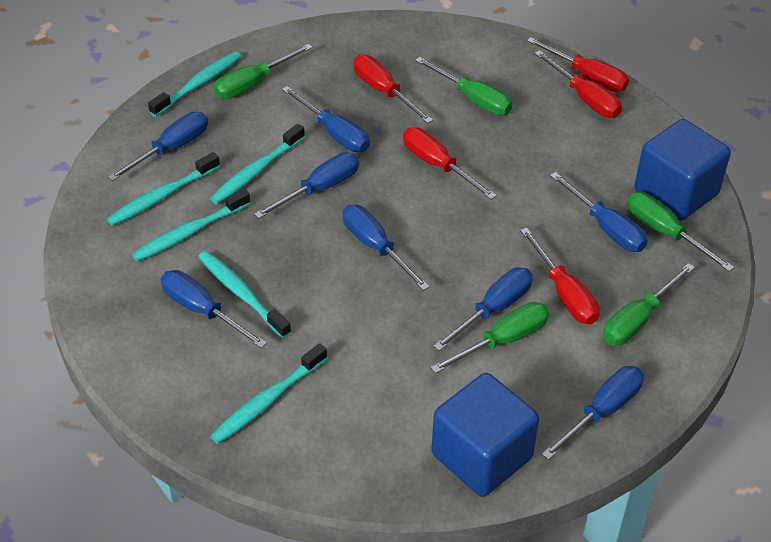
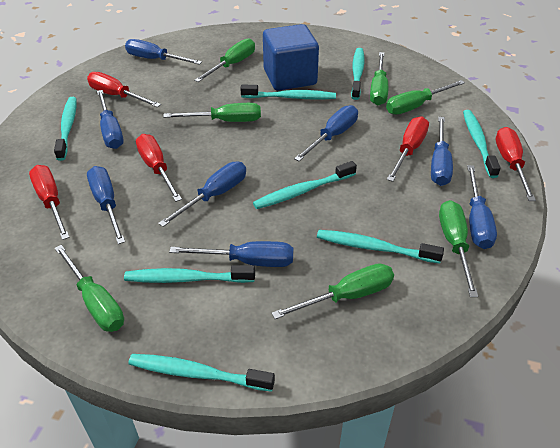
blue cube: [431,373,539,497] [634,119,731,221] = 2 -> [263,24,319,91] = 1
green screwdriver: [213,44,313,99] [415,57,513,115] [430,302,549,374] [603,263,695,345] [627,192,734,272] = 5 -> [55,245,124,332] [163,103,261,122] [194,38,255,82] [272,263,394,319] [370,52,388,105] [386,80,465,115] [439,200,478,297] = 7
turquoise toothbrush: [107,152,220,226] [132,189,250,262] [148,51,241,117] [199,251,291,338] [210,124,305,204] [210,343,328,444] = 6 -> [54,97,77,161] [124,265,255,283] [128,354,275,392] [240,85,336,100] [253,161,357,209] [317,230,444,264] [351,48,364,100] [463,110,501,178] = 8

